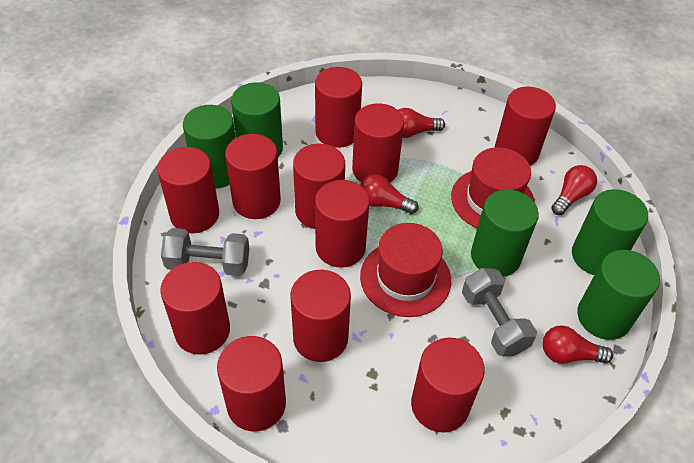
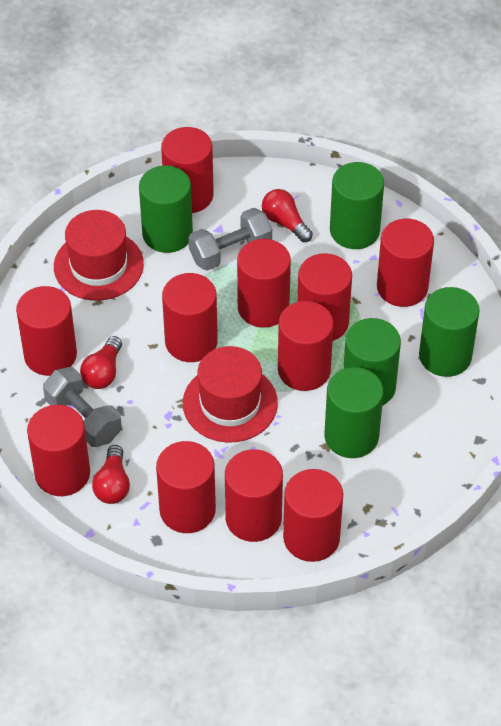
red light bulb: [360,174,418,214] [398,108,445,138] [542,325,613,364] [551,165,597,215] = 4 -> [80,336,122,389] [92,445,130,504] [262,189,313,242] = 3

